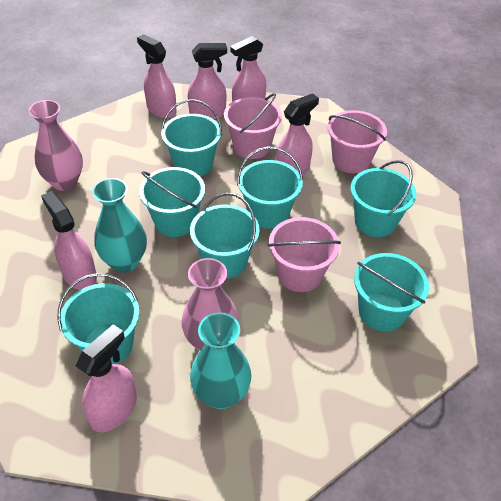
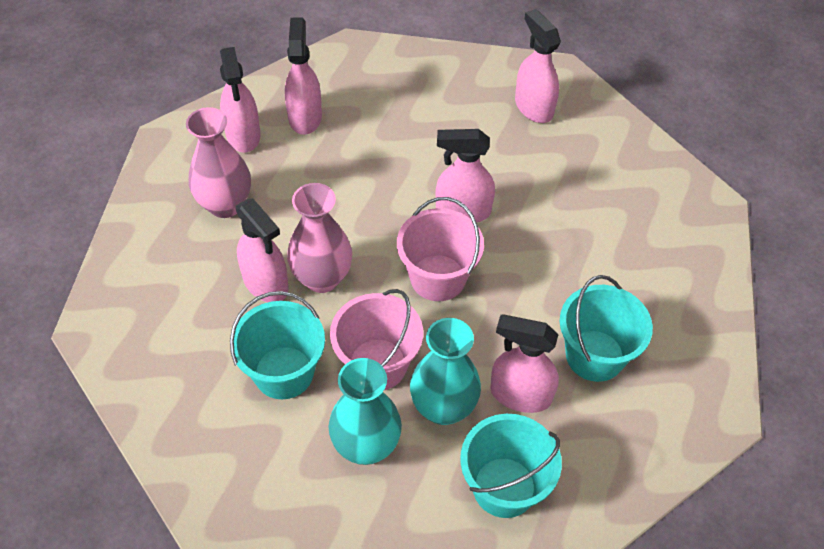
pink bucket: [224,93,282,159] [268,217,341,292] [328,110,387,173] = 3 -> [330,289,423,390] [397,197,484,301] = 2
turquoise bucket: [57,273,140,364] [139,167,205,237] [161,99,222,177] [190,193,260,278] [237,147,303,229] [351,160,416,237] [354,253,429,331] = 7 -> [230,291,325,399] [460,414,562,518] [560,275,653,382] = 3

